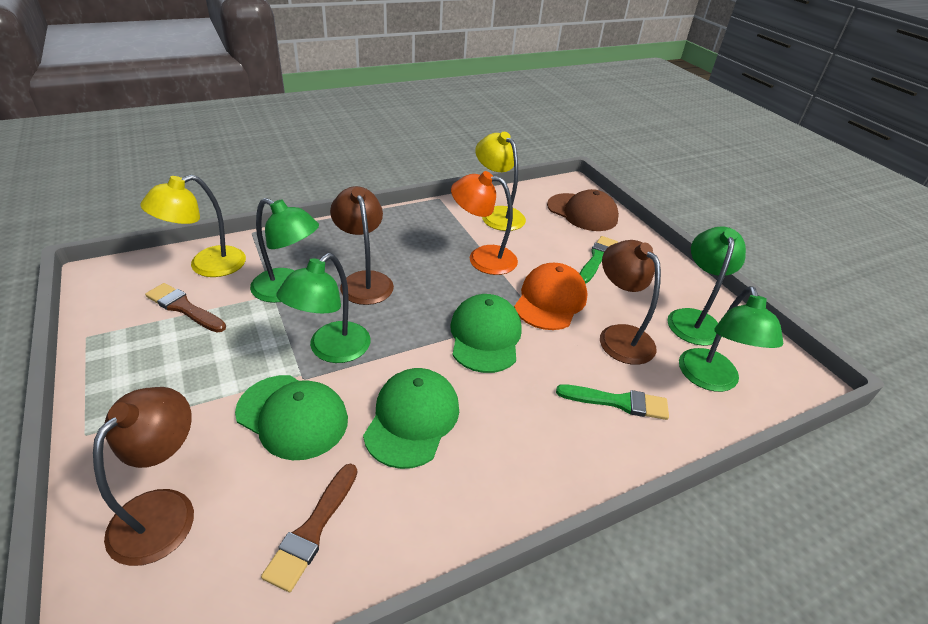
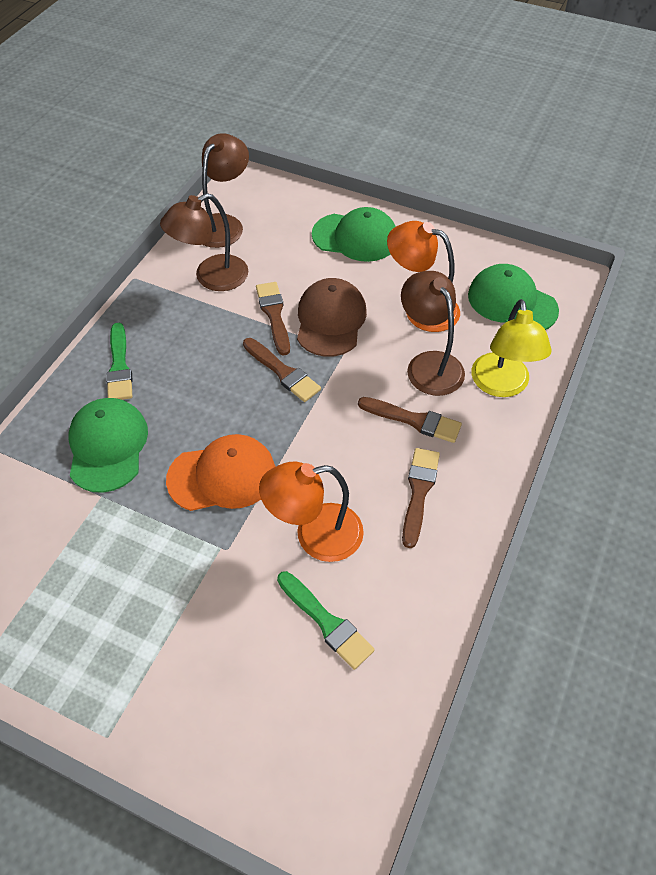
brown brush: [145,283,226,333] [261,464,358,592] = 2 -> [243,338,321,402] [256,282,290,356] [358,397,462,443] [402,448,440,548] = 4
green lamp: [250,198,319,303] [277,253,370,363] [667,226,746,346] [679,286,783,392] = 4 -> none = 0
orange lamp: [451,171,518,275] = 1 -> [259,462,364,562] [387,221,460,332] = 2
yellow lamp: [140,175,246,277] [475,132,526,231] = 2 -> [471,299,552,397] = 1

